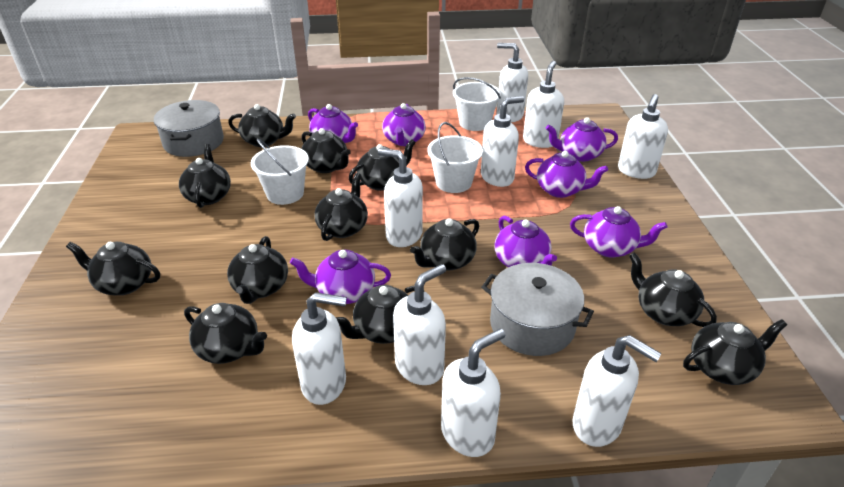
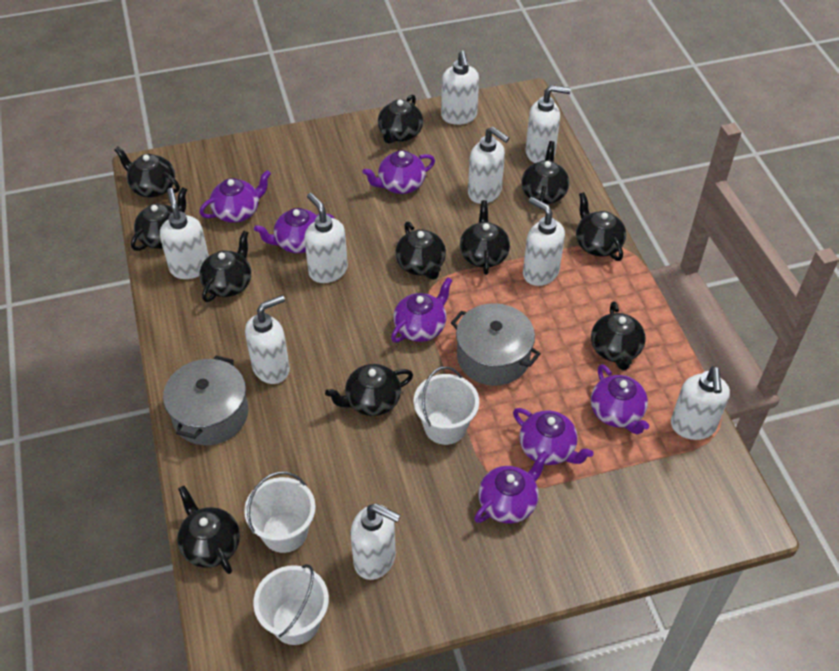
black teapot: [66,242,160,295] [179,144,231,208] [184,303,267,364] [227,236,288,304] [228,104,296,147] [301,128,351,173] [314,173,368,241] [336,285,414,344] [348,139,416,191] [410,218,479,270] [629,252,717,327] [683,319,787,385] = 12 -> [114,147,180,197] [131,187,187,251] [177,486,240,574] [199,231,251,302] [325,364,413,416] [378,95,423,144] [395,222,446,280] [460,200,510,275] [521,141,569,209] [576,192,626,261] [591,301,646,370] = 11

